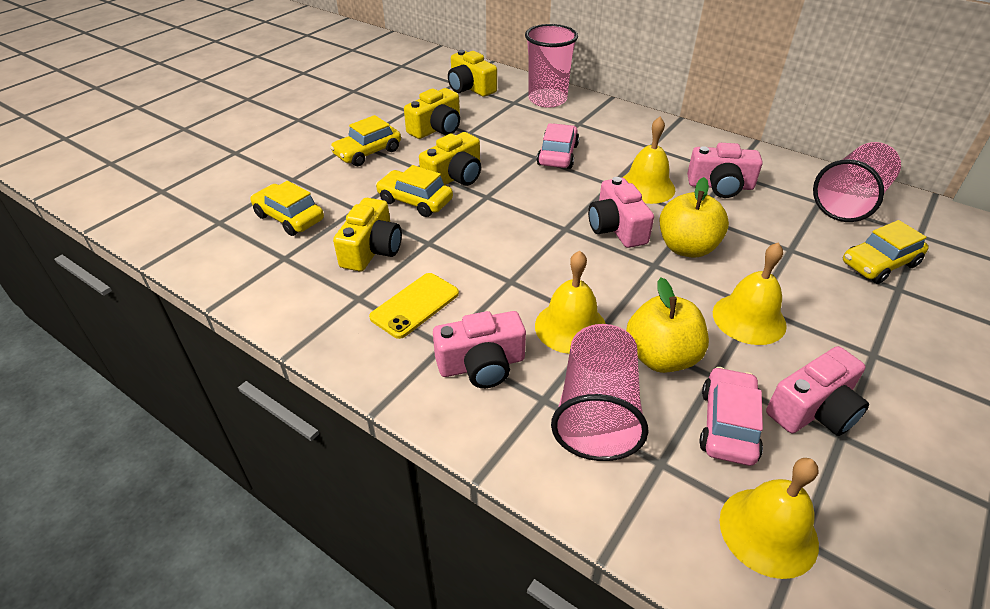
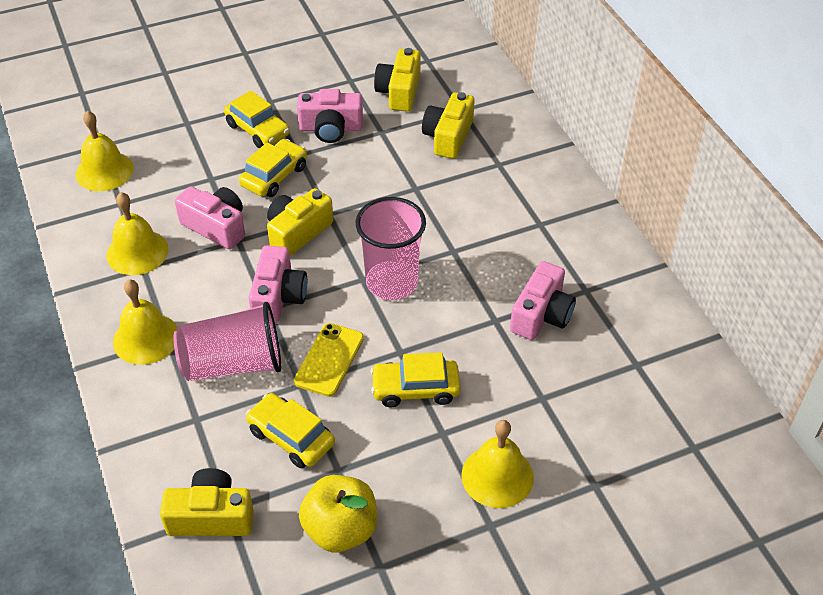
pink car: [537,123,579,169] [699,367,763,466] = 2 -> none = 0
pink cup: [525,24,578,107] [551,324,649,461] [813,142,901,222] = 3 -> [174,302,281,381] [355,197,426,300] = 2
yellow apple: [626,277,709,373] [660,177,729,258] = 2 -> [299,475,377,552] = 1

